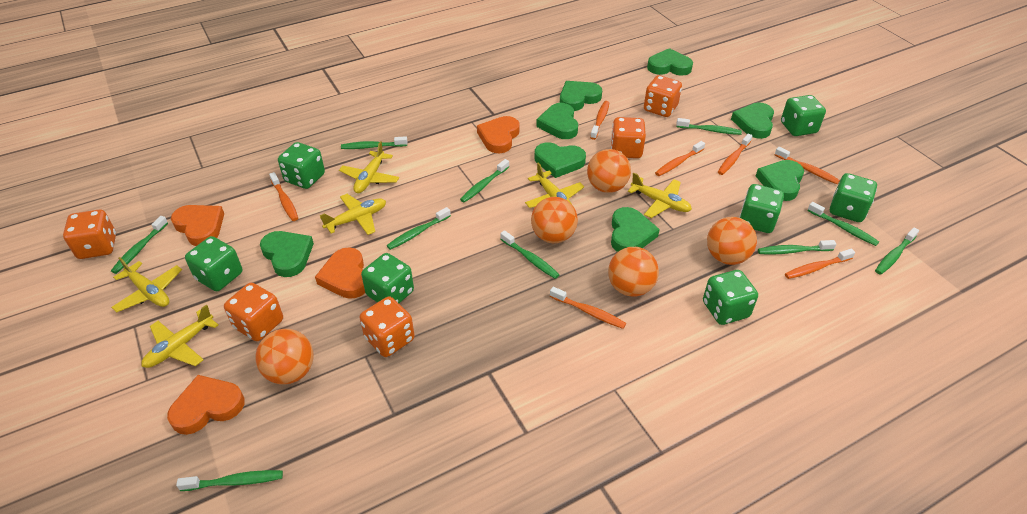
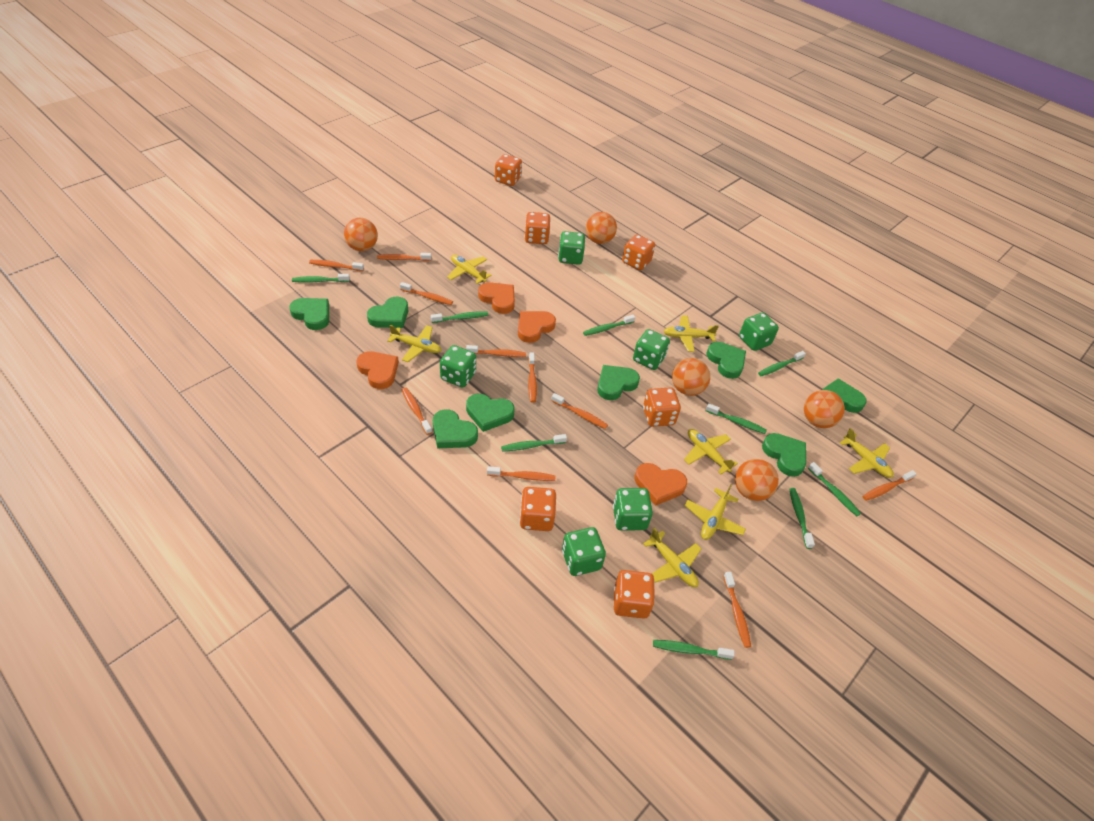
green dice: [185,236,242,291] [278,142,325,189] [361,253,414,303] [703,270,758,325] [739,184,784,233] [781,95,826,136] [830,173,877,222] = 7 -> [440,345,476,388] [558,231,585,265] [562,527,606,576] [613,488,653,531] [633,329,670,370] [739,313,779,351] = 6
green toothbrush: [111,216,168,274] [176,470,283,491] [341,136,408,149] [387,207,451,250] [460,159,509,203] [500,230,559,279] [676,118,742,135] [758,240,836,255] [807,202,879,246] [875,228,919,275] = 10 -> [292,274,350,283] [431,311,488,323] [501,434,567,452] [583,315,635,336] [653,640,735,660] [706,403,767,434] [758,351,806,376] [789,488,815,549] [808,462,861,516] = 9
orange dice: [63,210,116,259] [224,283,283,341] [360,297,415,357] [611,117,646,158] [644,75,682,117] = 5 -> [495,154,522,186] [520,487,556,531] [525,212,551,244] [614,570,655,619] [622,235,655,270] [643,387,681,427] = 6
orange toothbrush: [269,172,298,221] [550,287,626,329] [590,101,609,140] [655,141,705,176] [718,134,753,175] [775,147,840,184] [785,249,855,279] = 7 -> [309,260,364,271] [377,253,431,261] [400,282,453,305] [402,387,432,435] [466,345,526,357] [487,466,556,481] [528,352,537,403] [551,393,608,429] [723,572,751,648] [863,470,916,501] = 10
yellow plane: [111,257,182,312] [141,304,219,368] [320,194,386,235] [339,141,399,193] [525,162,584,208] [628,173,692,218] = 6 -> [388,325,442,362] [447,255,492,284] [643,528,701,587] [664,315,719,352] [684,429,738,475] [685,484,746,540] [840,428,894,478] = 7

